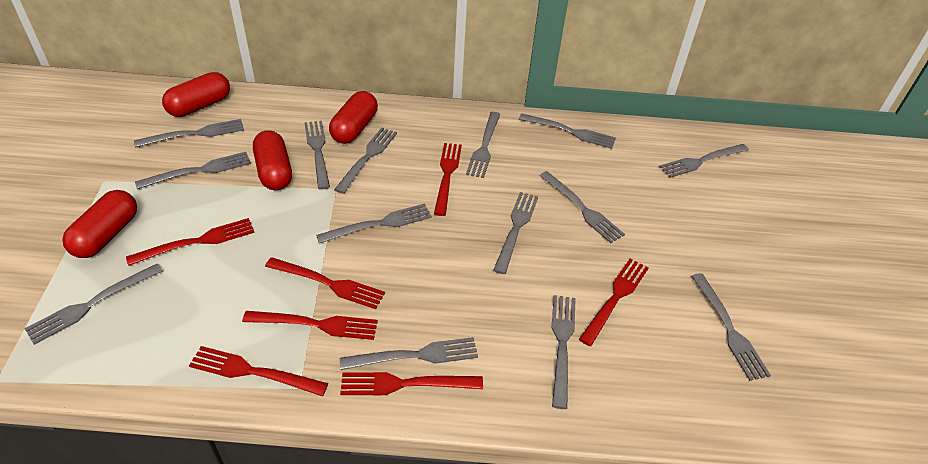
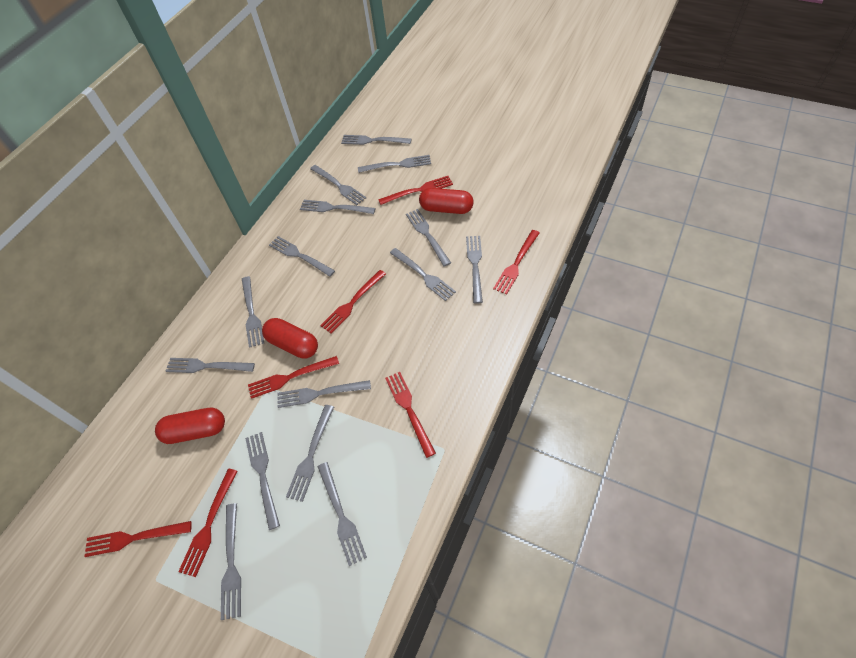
grey fork: [24,264,163,345] [134,119,244,148] [135,152,251,189] [304,121,330,190] [316,204,432,244] [334,127,397,194] [340,337,478,370] [466,112,501,178] [493,192,538,274] [518,113,616,149] [539,171,625,243] [552,295,576,409] [659,144,749,178] [691,273,771,381] = 14 -> [166,358,255,373] [221,503,241,620] [242,276,264,348] [245,432,280,530] [269,236,335,277] [277,380,371,408] [286,405,334,502] [300,200,375,214] [310,165,366,205] [318,462,367,566] [341,135,412,145] [358,155,431,173] [390,248,456,301] [406,209,451,267] [466,236,483,304] = 15
red capsule: [62,190,137,258] [162,72,230,117] [253,130,292,190] [329,91,378,144] = 4 -> [155,408,225,444] [262,318,318,359] [419,188,473,214] = 3

